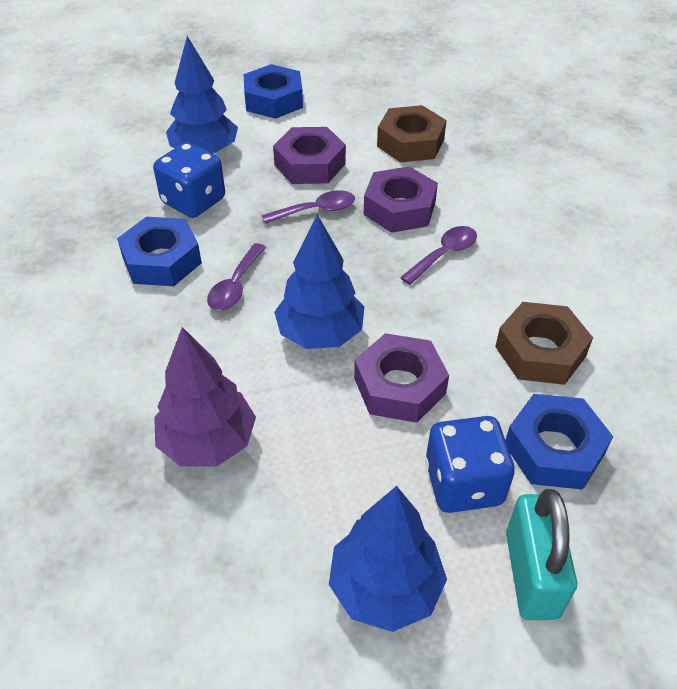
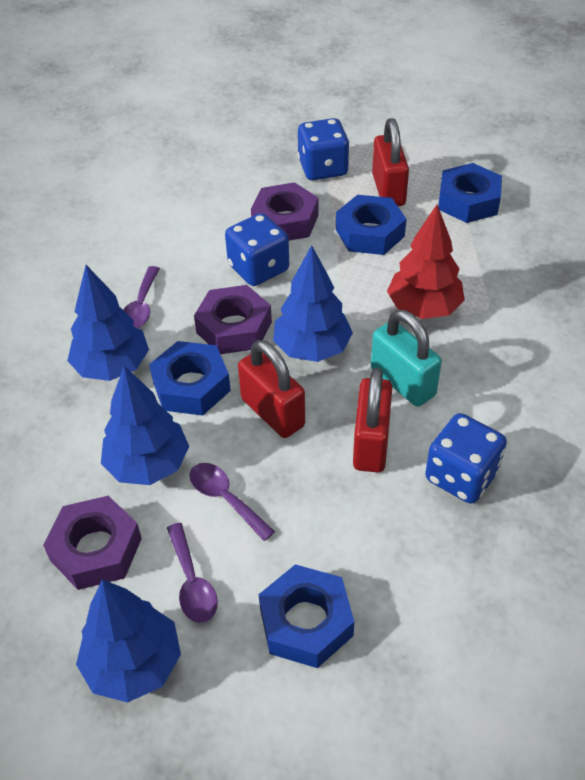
blue dice: [153,142,225,218] [425,416,515,513] = 2 -> [225,213,289,286] [298,118,350,180] [425,413,507,504] = 3
blue nut: [117,217,202,286] [244,64,303,119] [506,394,613,490] = 3 -> [149,341,231,416] [259,564,354,668] [336,195,406,255] [438,163,502,223] = 4
blue tree: [166,36,238,154] [274,214,364,349] [329,486,447,632] = 3 -> [67,265,149,381] [76,579,181,702] [101,366,189,485] [273,245,353,362] = 4
brown nut: [377,105,447,163] [495,302,593,385] = 2 -> none = 0
purple tree: [154,327,256,467] = 1 -> none = 0
red padlock: none = 0 -> [238,340,305,438] [353,368,392,473] [372,118,409,206] = 3
red tree: none = 0 -> [387,205,465,319] = 1

